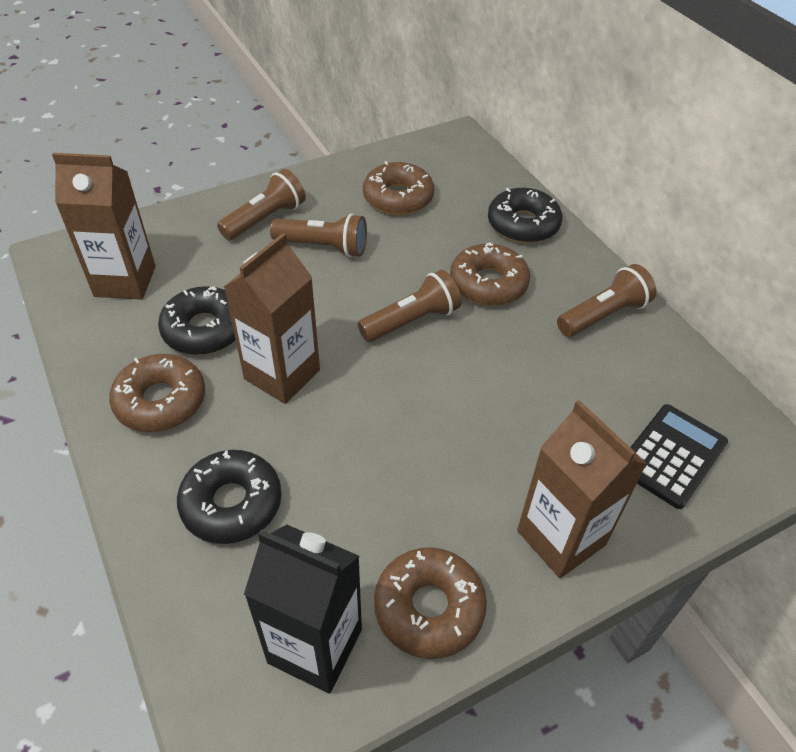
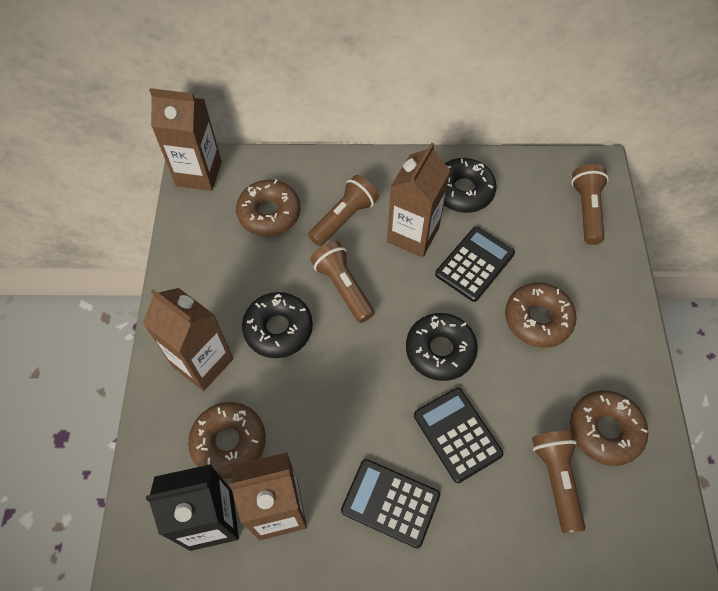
black calculator: [630,404,728,509] = 1 -> [341,459,440,548] [414,388,503,483] [435,227,515,302] = 3
brown carton: [52,153,156,300] [224,233,320,404] [517,400,647,578] = 3 -> [143,288,233,391] [149,88,222,191] [230,453,307,540] [387,143,451,257] = 4

